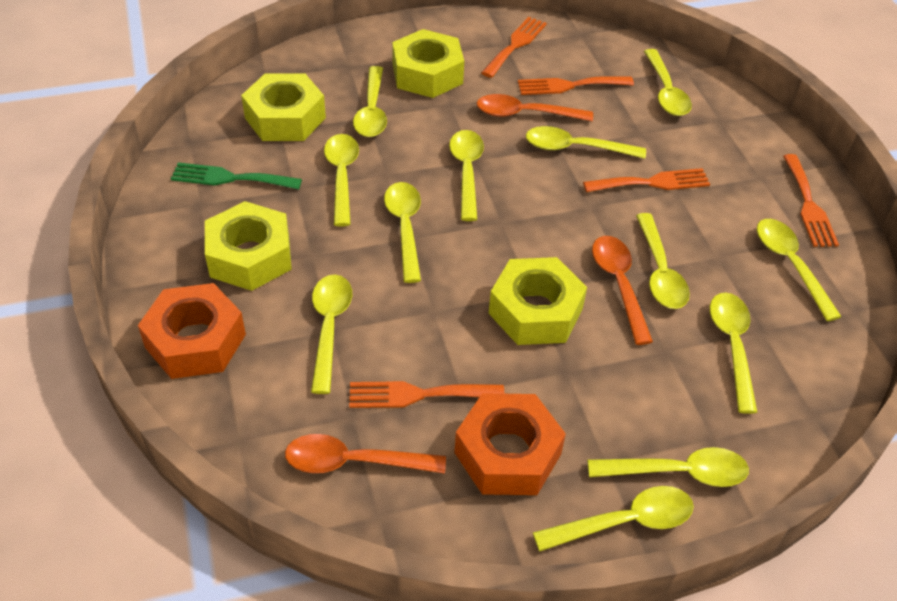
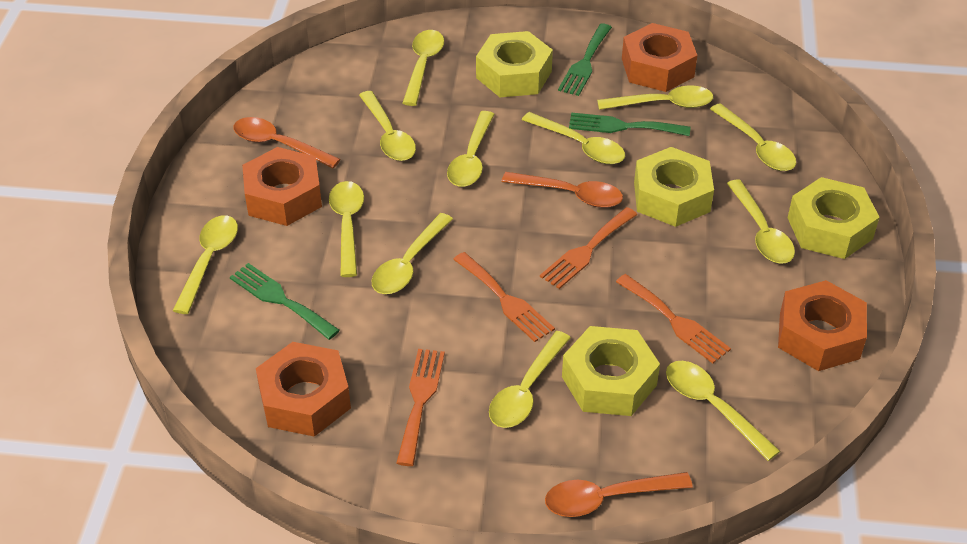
green fork: [171,162,302,190] = 1 -> [230,263,340,340] [558,24,612,96] [569,113,690,136] = 3
orange fork: [349,381,505,408] [481,17,547,78] [518,76,634,95] [583,168,710,192] [783,154,839,247] = 5 -> [397,349,445,466] [453,252,555,342] [540,207,637,289] [616,274,731,364] = 4
orange nut: [138,283,246,379] [454,393,566,495] = 2 -> [242,147,322,226] [256,342,351,437] [622,23,697,92] [778,280,867,371] = 4

